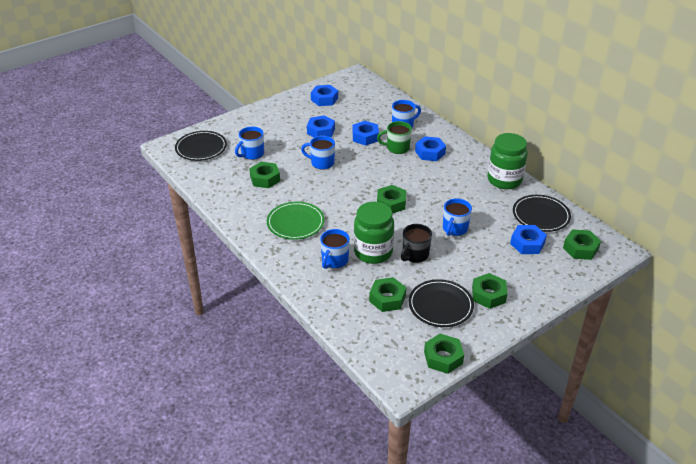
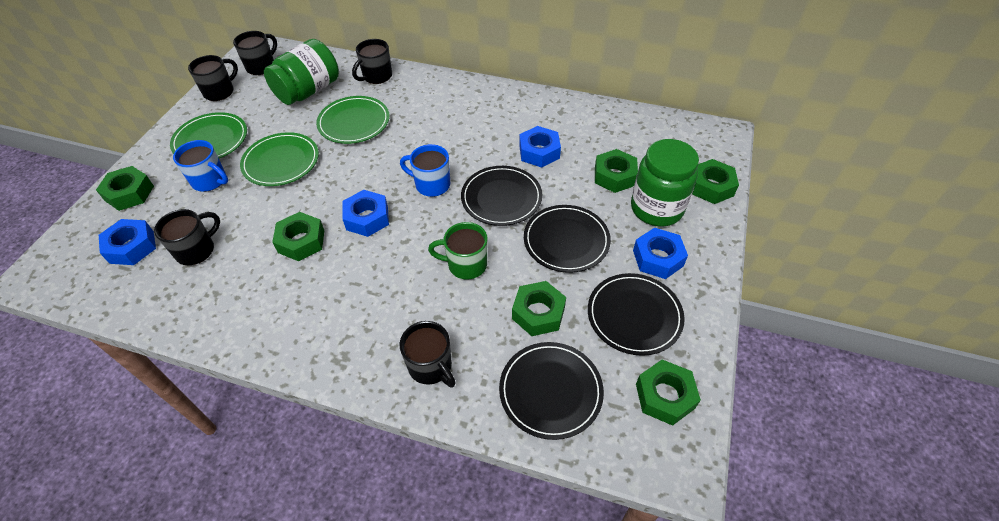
black mug: [401,224,432,263] = 1 -> [154,209,220,265] [188,55,238,101] [233,31,277,75] [352,39,392,84] [399,321,456,387] = 5
black plate: [175,131,227,161] [409,279,474,327] [513,195,571,232] = 3 -> [461,166,542,226] [499,342,604,440] [524,205,611,273] [588,273,685,356] = 4
blue mug: [235,126,264,160] [301,136,335,170] [320,229,350,269] [392,100,421,128] [443,198,472,236] = 5 -> [173,140,228,192] [400,144,450,197] = 2
blue nut: [307,115,335,138] [311,85,338,106] [353,121,379,145] [415,136,446,161] [510,225,547,254] = 5 -> [99,219,156,265] [342,190,389,237] [519,126,561,168] [633,228,688,279] = 4
green plate: [267,202,325,240] = 1 -> [170,112,247,158] [240,132,319,186] [316,96,390,144] = 3

